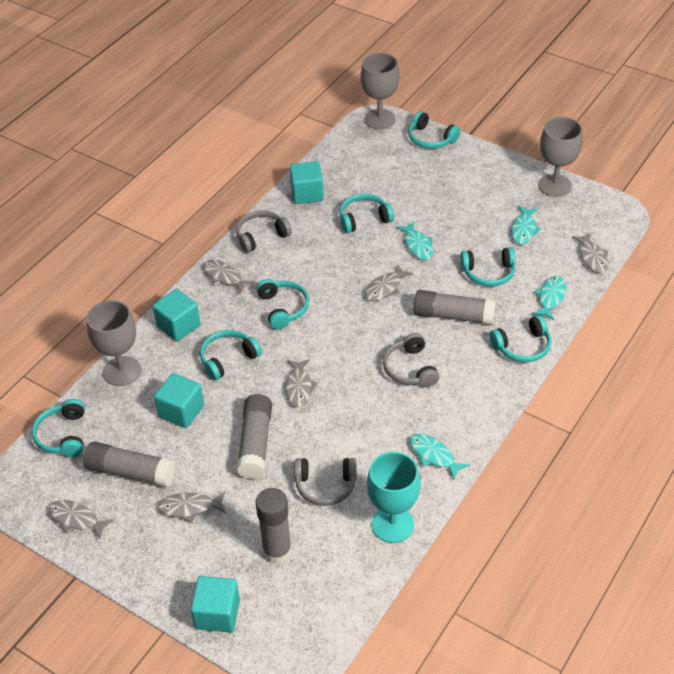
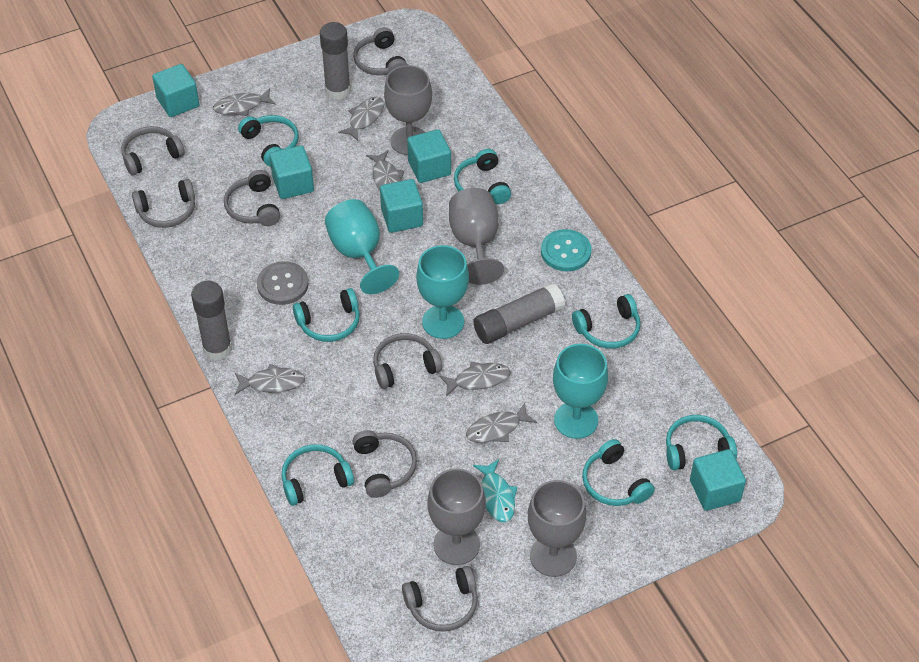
grey button: none = 0 -> [257,261,309,305] = 1
grey glue stick: [83,441,175,487] [237,394,272,479] [255,488,292,564] [414,290,496,325] = 4 -> [191,281,232,361] [320,22,351,100] [473,283,565,344] = 3
grey goblet: [87,300,141,386] [361,53,400,129] [538,117,583,197] = 3 -> [384,65,432,155] [427,468,486,565] [449,188,504,285] [528,480,586,577] = 4
grey headphones: [236,210,292,253] [294,458,356,506] [383,333,439,387] = 3 -> [121,126,185,176] [132,179,195,228] [224,170,280,226] [352,430,417,498] [353,27,407,75] [373,333,442,389] [402,566,478,632] = 7
turquoise button: none = 0 -> [541,229,591,271] = 1
turquoise cube: [153,289,201,342] [154,373,204,428] [191,576,240,633] [290,161,324,204] = 4 -> [152,64,199,117] [270,146,314,199] [380,179,423,233] [407,129,451,183] [690,449,746,511] = 5
turquoise fish: [396,221,433,260] [410,434,470,480] [511,206,541,244] [532,276,566,320] = 4 -> [473,459,518,522] = 1
turquoise goblet: [367,452,420,543] = 1 -> [325,199,399,294] [416,245,469,339] [553,344,608,439] = 3

